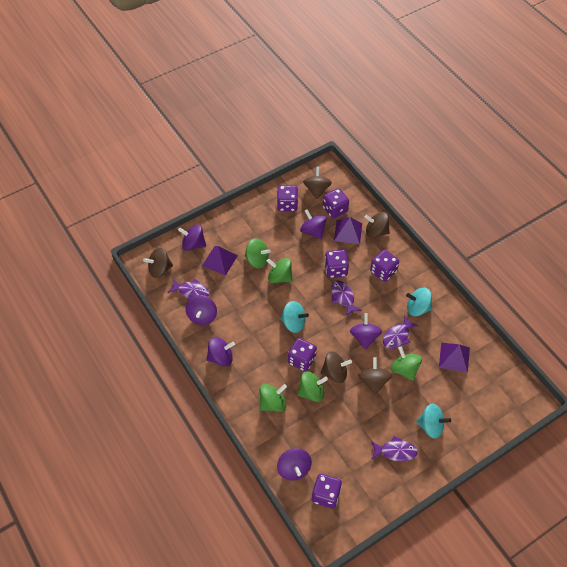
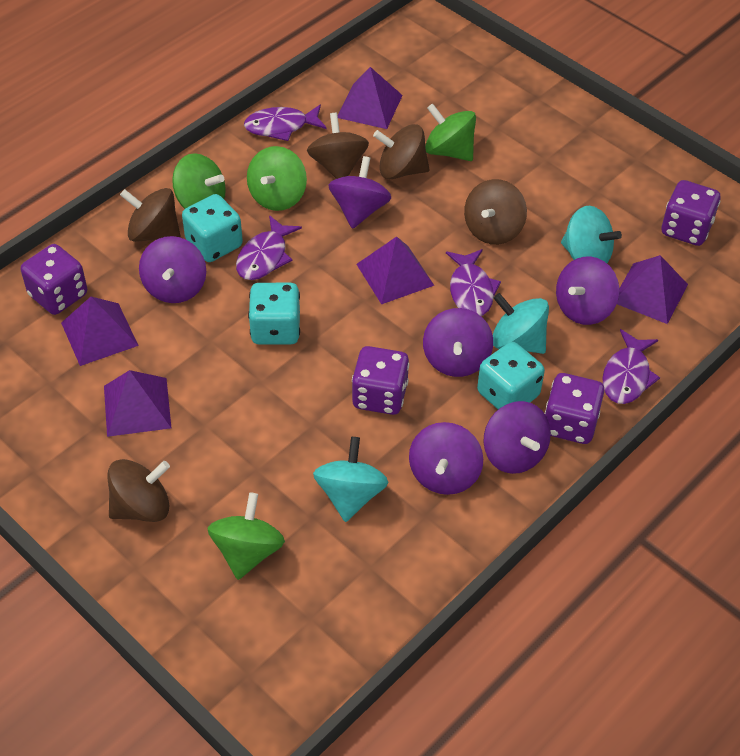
green spinning top: [245,238,271,269] [260,384,287,412] [267,258,293,283] [297,371,328,402] [391,346,422,381] = 5 -> [172,153,226,209] [207,492,285,580] [247,146,307,211] [425,103,476,161] = 4
purple dice: [277,185,298,212] [288,338,317,371] [312,474,342,508] [323,188,349,218] [324,250,349,278] [370,250,399,282] = 6 -> [21,244,87,315] [352,346,409,415] [545,373,605,444] [662,180,720,246] = 4
purple pyramid: [202,246,238,276] [334,217,362,244] [439,343,470,373] = 3 -> [61,297,139,366] [104,370,171,437] [338,67,403,129] [356,236,434,304] [617,255,688,324] = 5
turquoise dice: none = 0 -> [182,194,243,262] [248,283,300,344] [477,342,545,409] = 3

